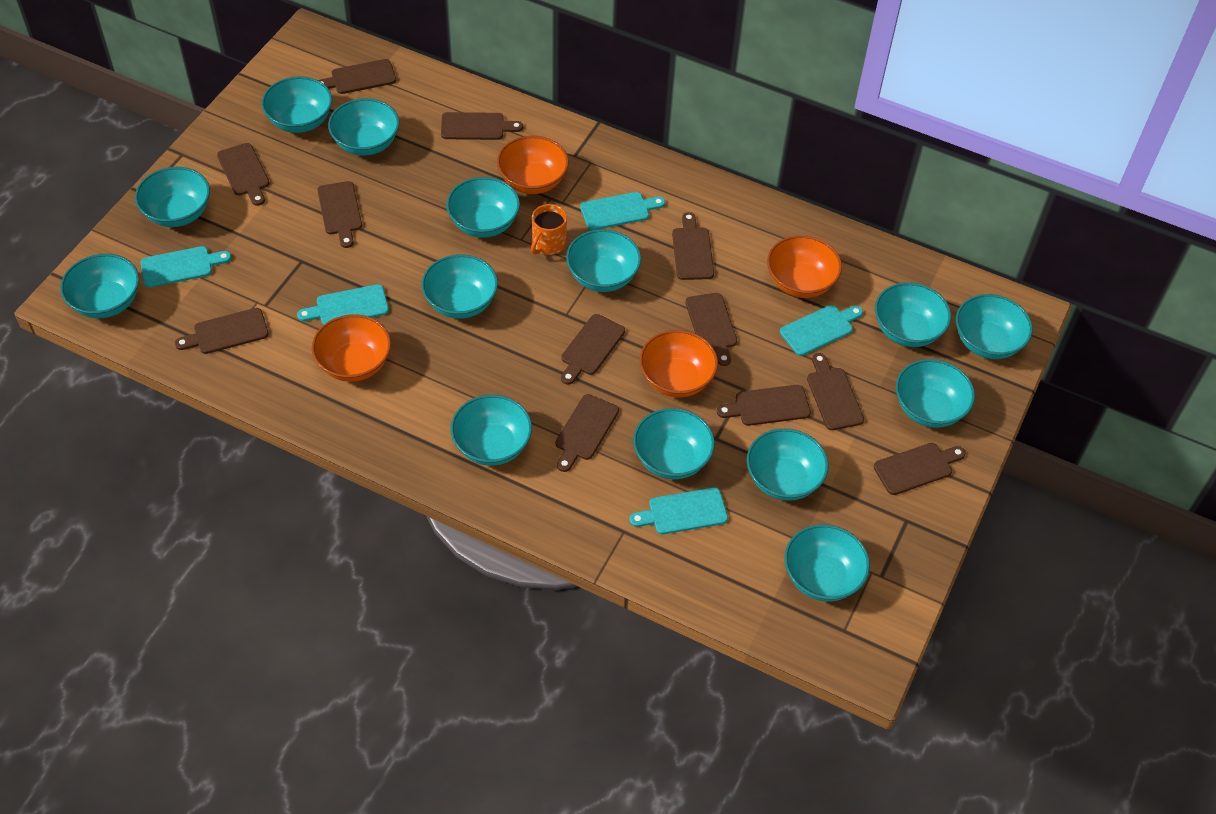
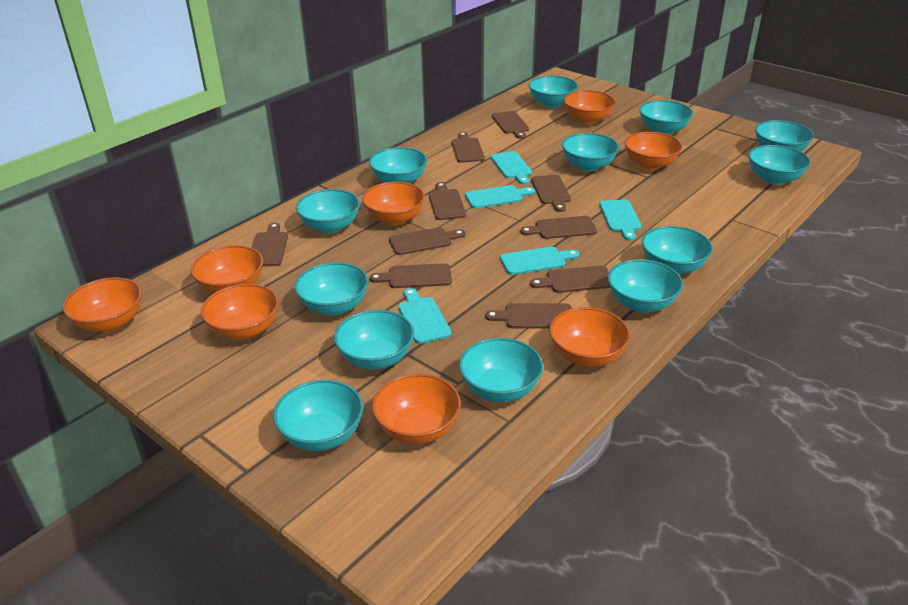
brown cutting board: [175,308,269,354] [217,143,270,206] [317,181,362,248] [318,59,396,94] [441,112,523,140] [556,394,619,472] [561,314,625,385] [672,212,714,280] [686,293,737,366] [717,385,811,426] [807,353,864,430] [874,443,966,495] = 12 -> [251,223,288,267] [369,263,452,288] [389,227,465,255] [429,182,466,220] [452,132,485,163] [485,303,572,329] [492,111,529,139] [520,216,597,239] [530,266,610,293] [531,175,571,212] = 10
orange bowl: [312,314,391,382] [497,136,569,194] [639,330,718,398] [767,235,842,298] = 4 -> [63,277,142,332] [191,245,263,294] [201,284,279,340] [362,182,425,225] [372,374,461,444] [549,307,630,367] [564,90,615,124] [624,132,682,170] = 8
orange mug: [531,204,567,255] = 1 -> none = 0
turquoise bowl: [60,254,139,318] [135,167,210,227] [262,76,332,133] [328,98,399,156] [421,254,498,319] [446,177,520,238] [450,395,532,466] [566,229,641,292] [633,408,715,479] [747,428,829,501] [784,524,870,602] [875,282,951,347] [896,359,975,428] [956,294,1033,359] = 14 -> [273,380,363,451] [294,262,369,316] [296,189,360,233] [334,310,414,370] [369,147,427,183] [459,338,543,402] [528,76,578,108] [562,133,619,171] [608,259,683,313] [639,100,693,135] [642,226,713,275] [748,145,810,185] [755,120,814,151] = 13

